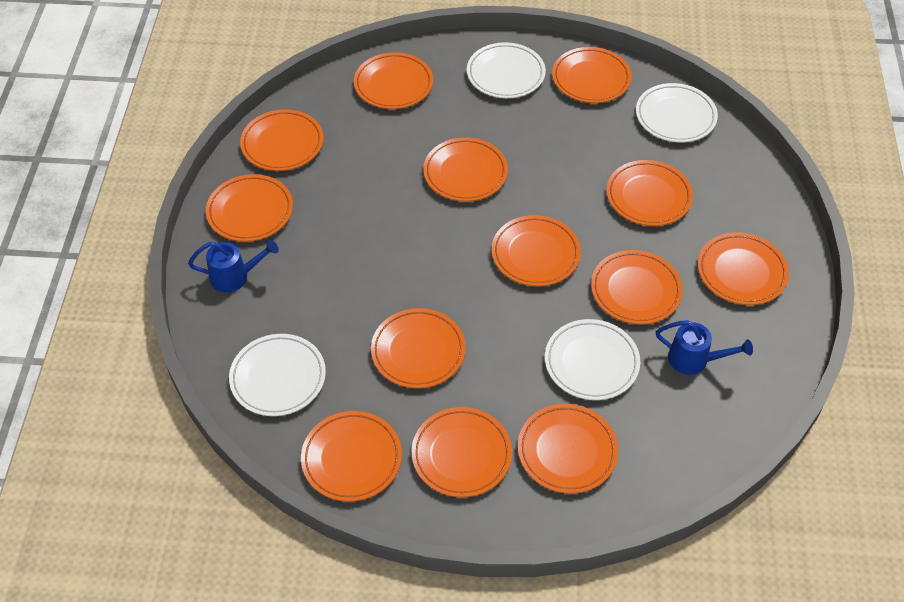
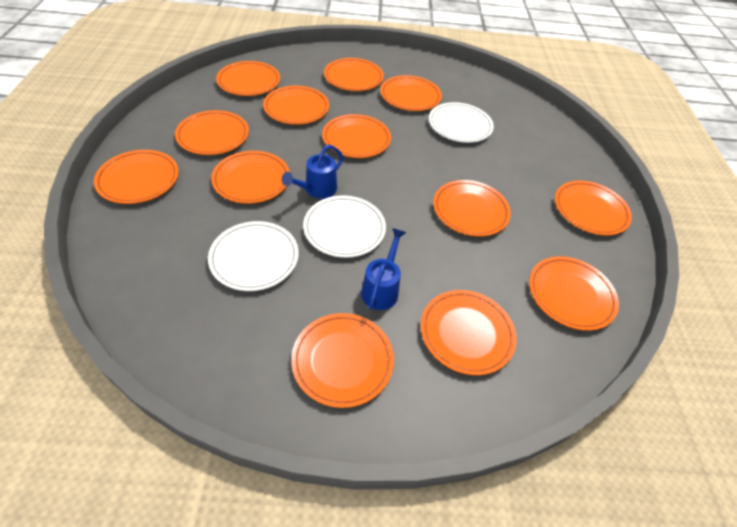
white plate: [229,334,326,416] [467,42,546,98] [545,319,640,400] [636,83,718,142] = 4 -> [208,221,299,291] [303,196,386,258] [429,102,494,143] = 3

